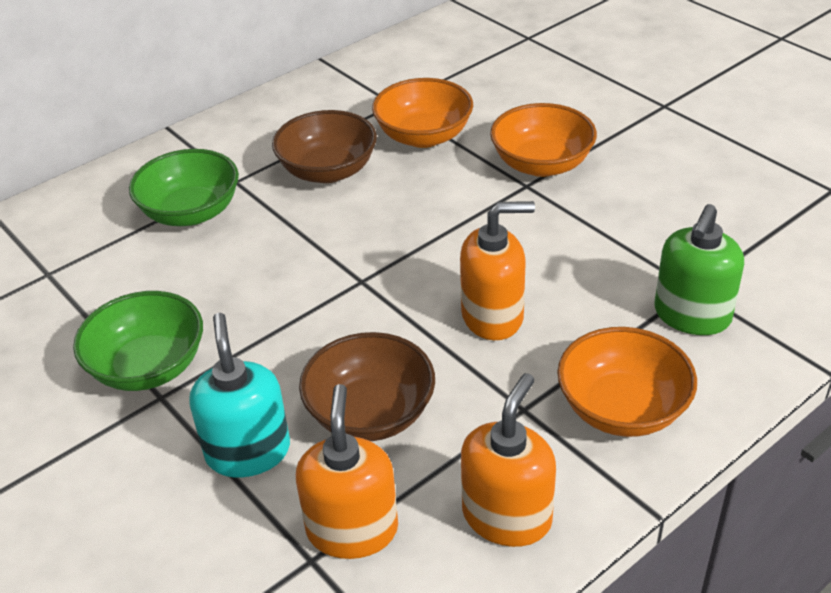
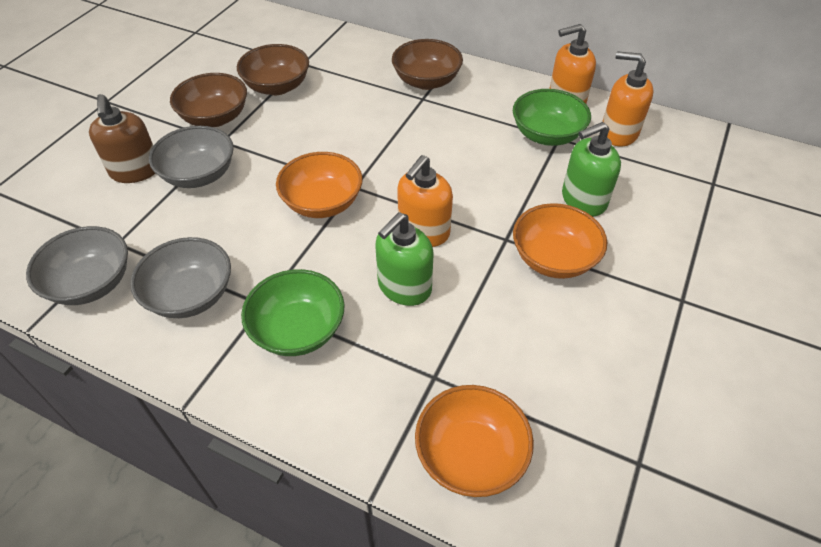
brown bowl: [272,110,377,183] [299,332,435,441] = 2 -> [170,73,247,127] [237,44,309,95] [392,39,463,90] = 3
brown soap dispenser: none = 0 -> [89,94,155,183] = 1
green soap dispenser: [654,204,744,335] = 1 -> [375,212,434,306] [562,122,621,216] = 2
grey bowl: none = 0 -> [26,226,128,305] [130,237,231,318] [149,126,234,188] = 3
turquoise soap dispenser: [189,313,290,477] = 1 -> none = 0

